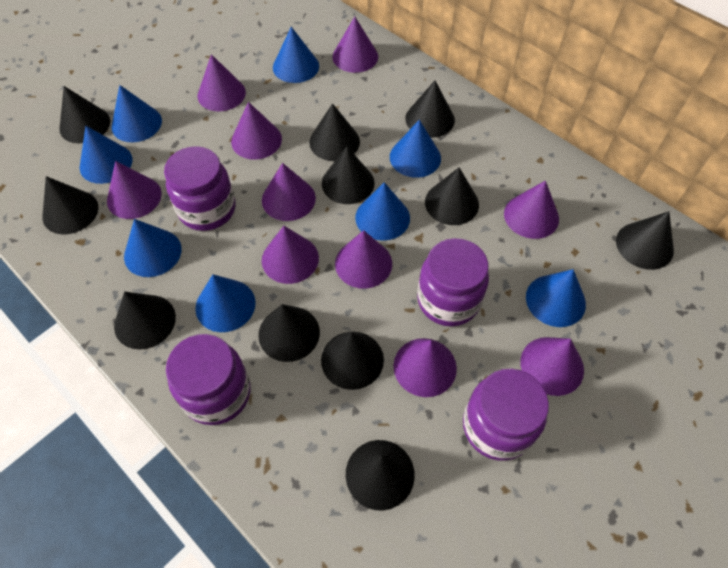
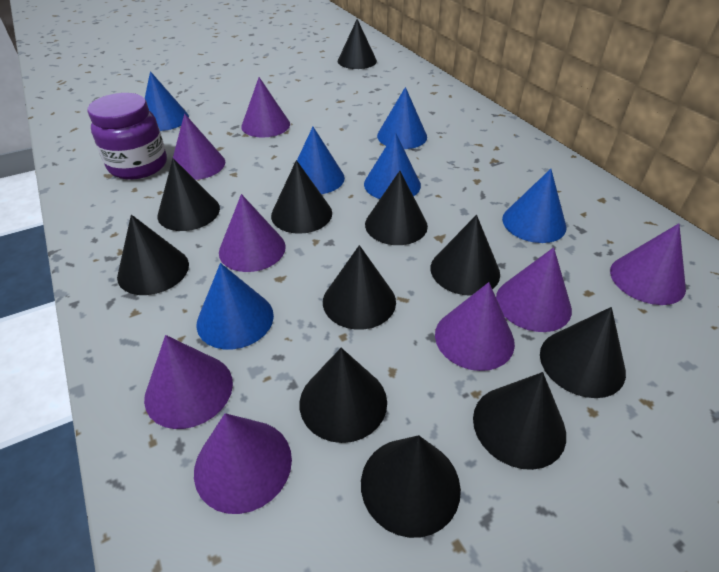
blue cone: [80,126,132,184] [112,85,162,142] [124,219,182,277] [195,274,255,332] [273,27,319,83] [355,182,410,241] [390,120,441,178] [526,269,586,327] = 8 -> [145,71,189,131] [197,263,274,350] [297,127,345,194] [364,132,421,199] [377,87,427,149] [502,169,567,243] = 6
purple cone: [107,161,162,219] [198,54,246,111] [231,102,282,160] [262,163,316,221] [262,226,319,284] [333,17,378,73] [335,230,392,289] [393,338,457,397] [504,181,559,239] [520,337,584,396] = 10 -> [144,335,233,429] [171,114,225,180] [194,413,292,514] [219,194,286,272] [241,77,290,138] [435,282,515,371] [496,247,572,332] [610,223,686,305] = 8
purple jar: [164,146,235,231] [166,334,251,425] [417,238,489,327] [463,368,549,461] = 4 -> [88,93,167,180] = 1

